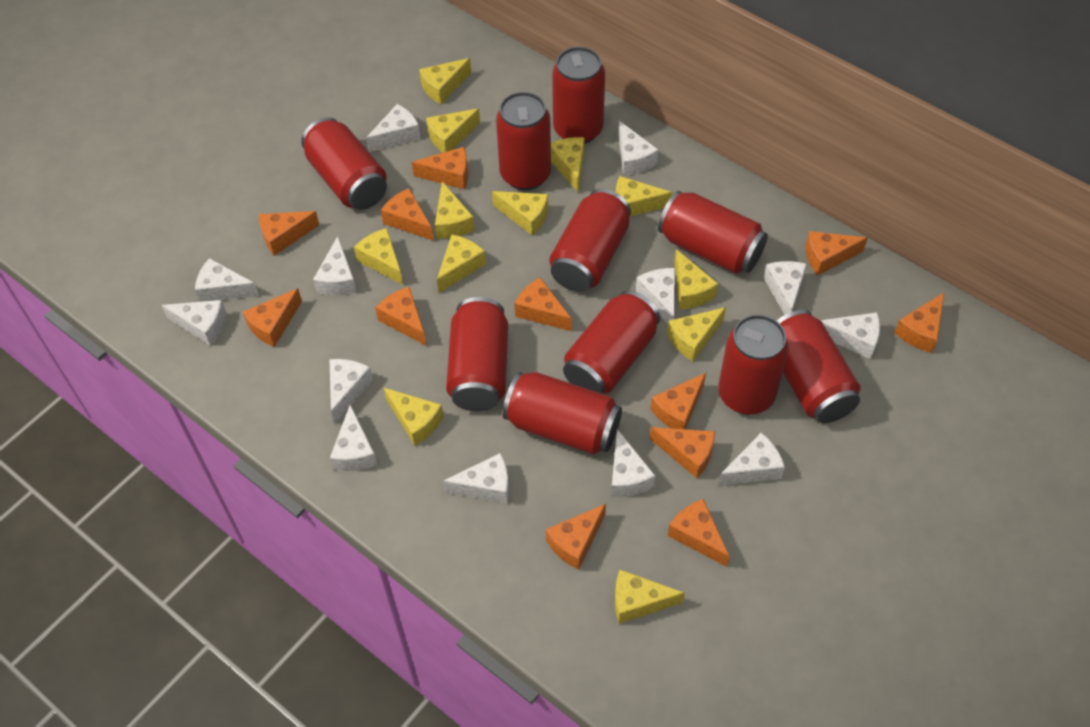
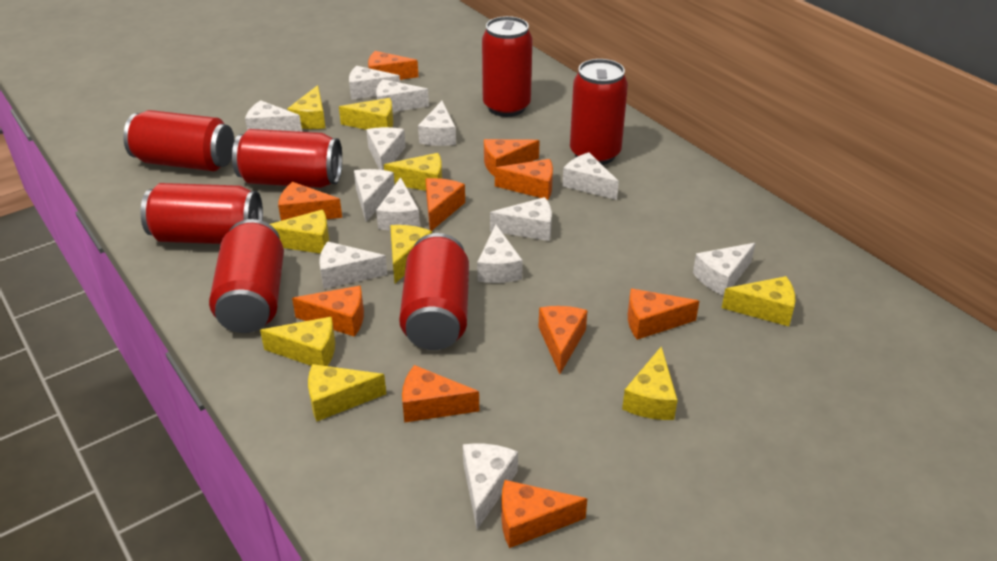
orange cheese: [243,288,302,347] [259,211,319,256] [375,287,427,346] [381,188,434,241] [412,147,468,190] [515,278,572,331] [546,504,606,570] [650,427,715,478] [651,373,706,429] [668,499,730,567] [806,231,867,276] [895,293,944,353] = 12 -> [278,182,342,221] [292,286,364,337] [368,51,418,80] [402,365,479,423] [426,178,465,231] [484,139,540,177] [495,159,553,200] [502,480,587,548] [539,306,588,374] [628,289,699,340] = 10
red can: [301,117,387,210] [446,297,508,411] [496,92,551,190] [503,372,622,455] [549,189,631,292] [552,46,605,144] [563,290,660,394] [658,191,768,274] [718,314,789,415] [777,310,861,423] = 10 -> [123,110,235,171] [141,183,263,244] [209,219,284,333] [232,129,342,188] [399,233,469,350] [482,16,532,117] [570,59,628,165] = 7
yellow cheese: [354,228,403,285] [384,388,443,446] [419,58,471,104] [426,108,480,153] [435,182,475,239] [437,235,486,293] [492,191,548,236] [551,137,585,192] [615,570,685,624] [616,176,672,217] [667,307,726,361] [674,249,718,310] = 12 -> [260,317,335,366] [270,210,329,254] [287,85,325,129] [308,364,386,421] [339,98,393,130] [384,153,442,191] [390,225,432,283] [622,346,678,420] [722,276,795,326] = 9

